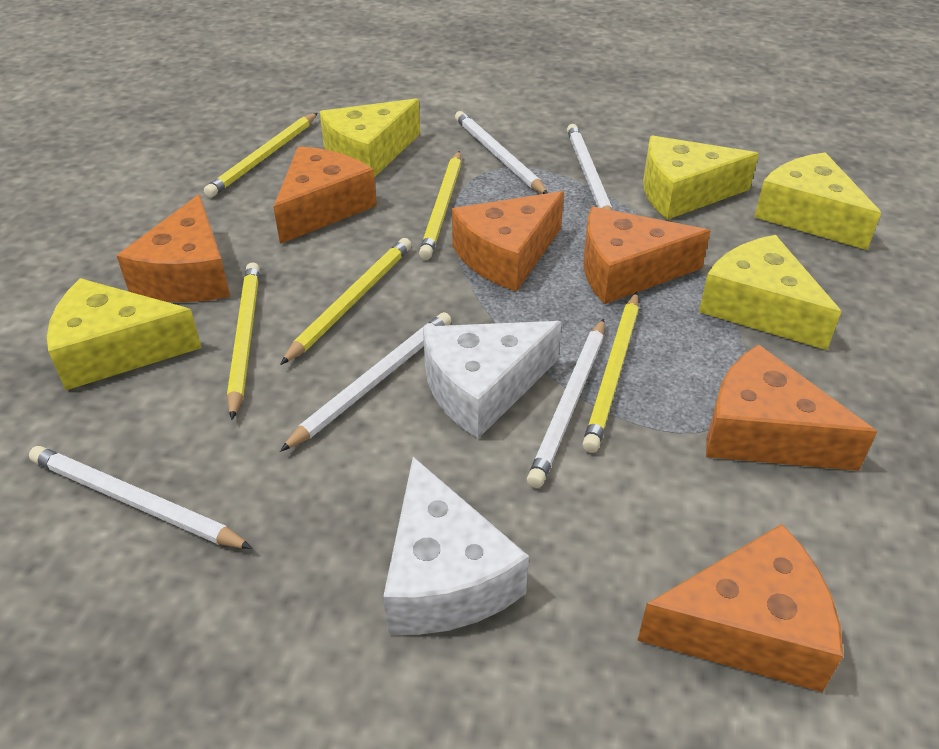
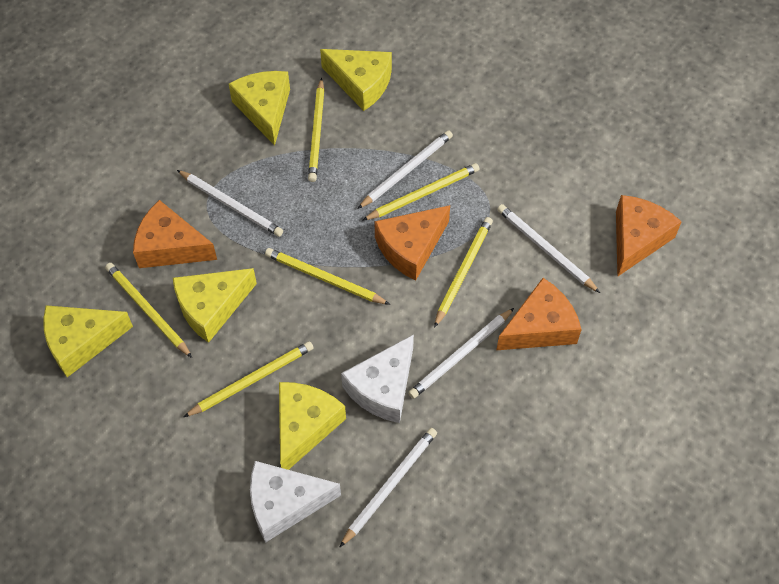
orange cheese: [116,194,230,302] [273,147,377,244] [452,191,564,292] [584,207,710,304] [637,524,843,692] [706,344,877,471] = 6 -> [133,200,217,268] [375,205,450,281] [496,278,582,350] [616,195,682,277] = 4
yellow pencil: [204,113,317,197] [227,262,260,420] [280,238,412,365] [419,151,461,260] [583,292,639,453] = 5 -> [105,263,192,358] [184,341,313,417] [265,248,390,305] [308,78,324,182] [362,163,479,221] [434,217,493,328] = 6

